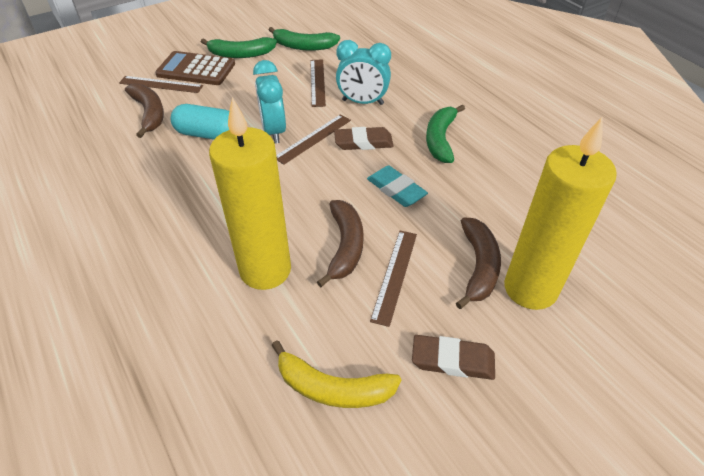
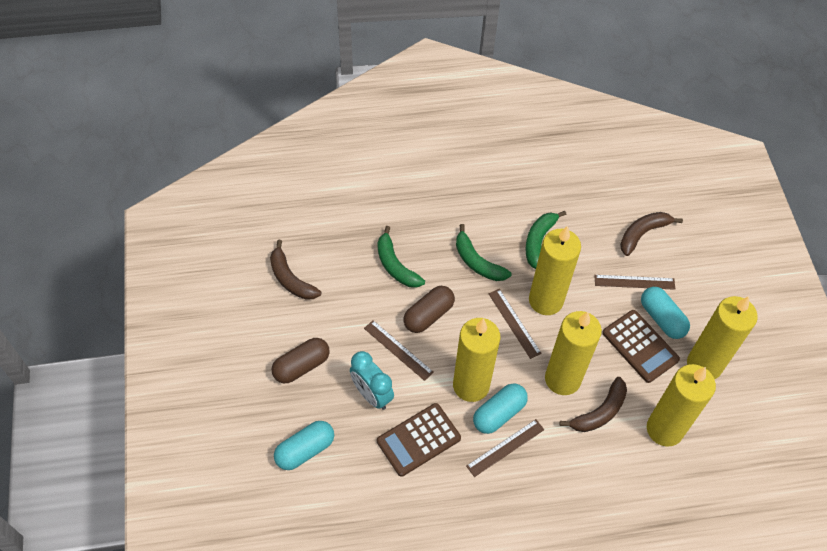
brown calculator: [155,51,235,85] = 1 -> [377,403,461,477] [602,310,680,383] = 2
brown capsule: none = 0 -> [272,338,330,383] [403,286,455,333] = 2
brown eraser: [334,127,394,150] [412,335,495,380] = 2 -> none = 0
turquoise capsule: [171,104,229,139] = 1 -> [274,421,334,470] [473,383,528,434] [641,287,690,339] = 3
turquoise clock: [253,60,286,143] [336,40,391,105] = 2 -> [350,351,394,410] = 1
turquoise eraser: [367,165,428,207] = 1 -> none = 0
yellow banana: [271,340,401,408] = 1 -> none = 0
yellow candle: [209,97,291,290] [504,116,617,310] = 2 -> [453,318,500,402] [529,226,581,315] [545,311,602,395] [647,364,716,447] [687,296,758,379] = 5

